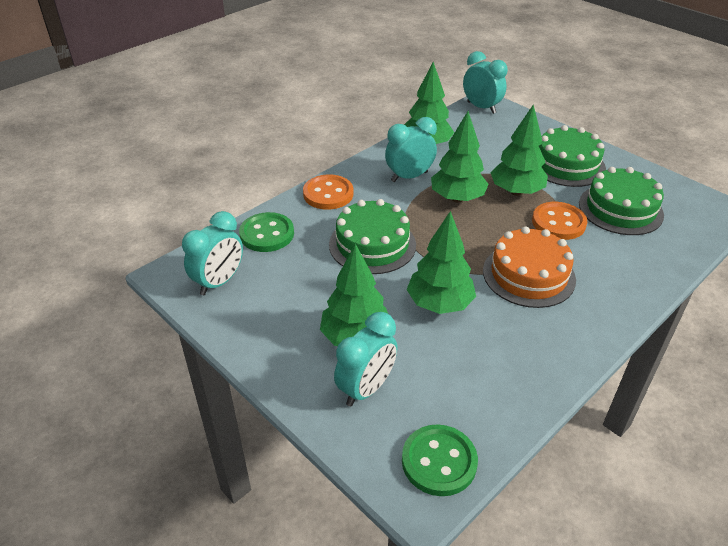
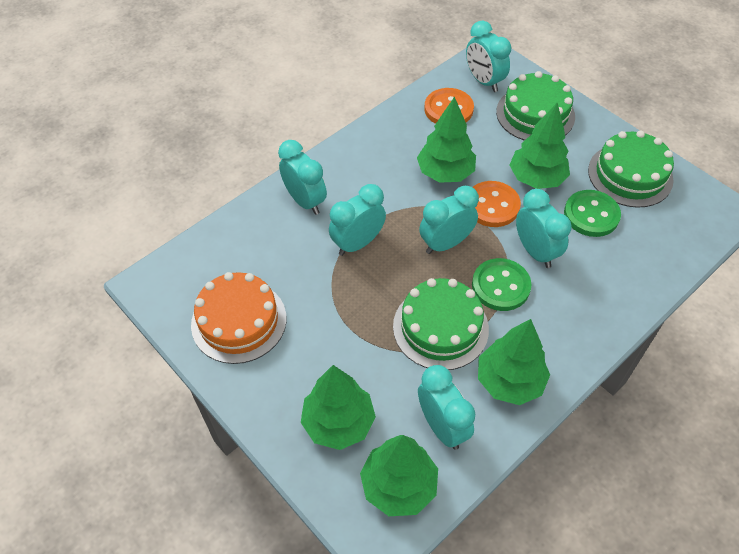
turquoise clock: [182,211,243,295] [334,312,398,406] [385,117,437,182] [463,51,508,114] = 4 -> [278,140,327,215] [329,184,386,256] [418,365,475,450] [419,186,479,254] [466,20,511,92] [516,189,572,268] = 6

